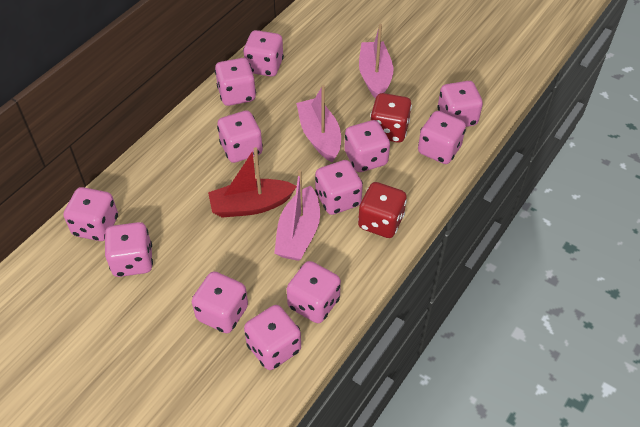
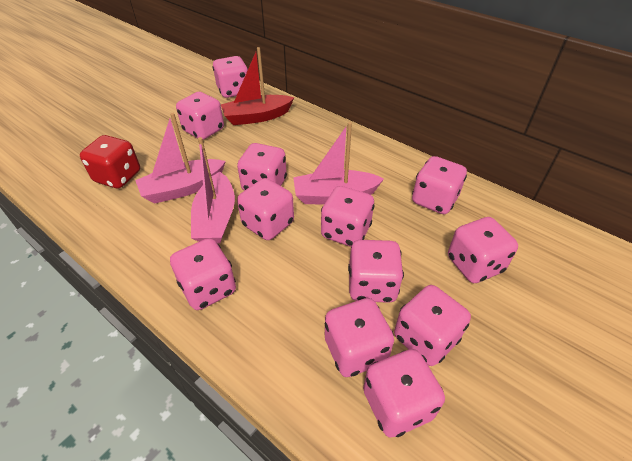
red dice: [358,182,407,238] [370,93,412,143] = 2 -> [80,135,140,188] = 1

